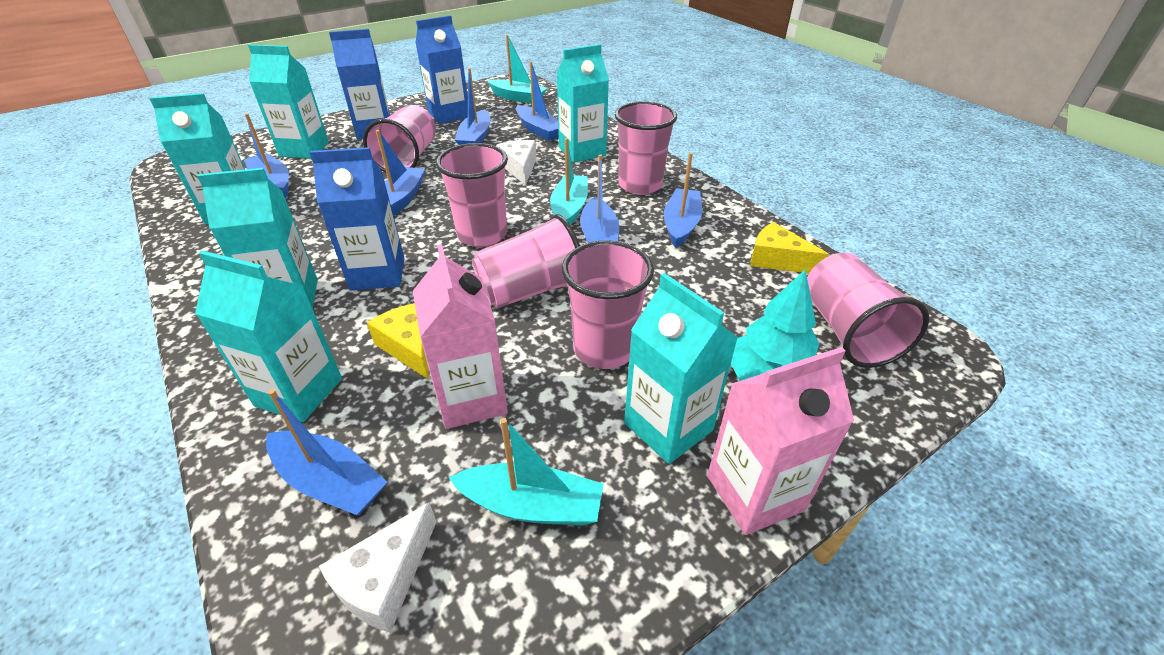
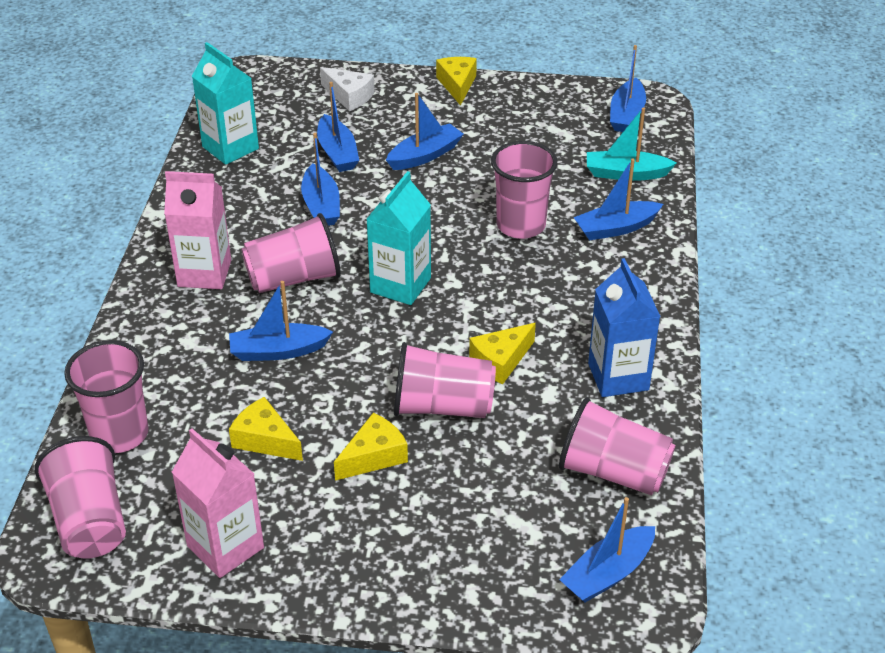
blue carton: [310,147,404,291] [329,29,390,140] [416,15,468,124] = 3 -> [588,258,661,397] = 1
turquoise boat: [448,418,604,526] [487,35,547,103] [550,138,588,226] = 3 -> [587,108,676,181] = 1
turquoise carton: [149,93,245,224] [195,250,342,422] [197,168,318,309] [248,44,329,159] [556,44,609,163] [624,273,738,464] = 6 -> [192,42,259,165] [366,171,431,305] = 2
turquoise tree: [731,270,819,381] = 1 -> none = 0
white cheese: [319,502,436,633] [496,140,537,185] = 2 -> [320,67,375,111] = 1
yellow cheese: [367,303,429,380] [750,222,828,273] = 2 -> [229,397,303,461] [334,413,408,481] [436,57,477,106] [469,323,536,384] = 4

